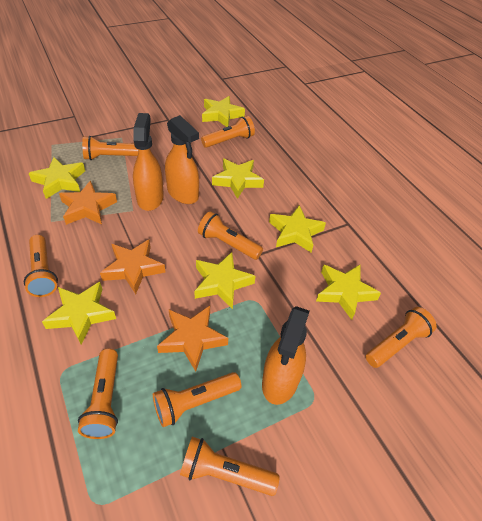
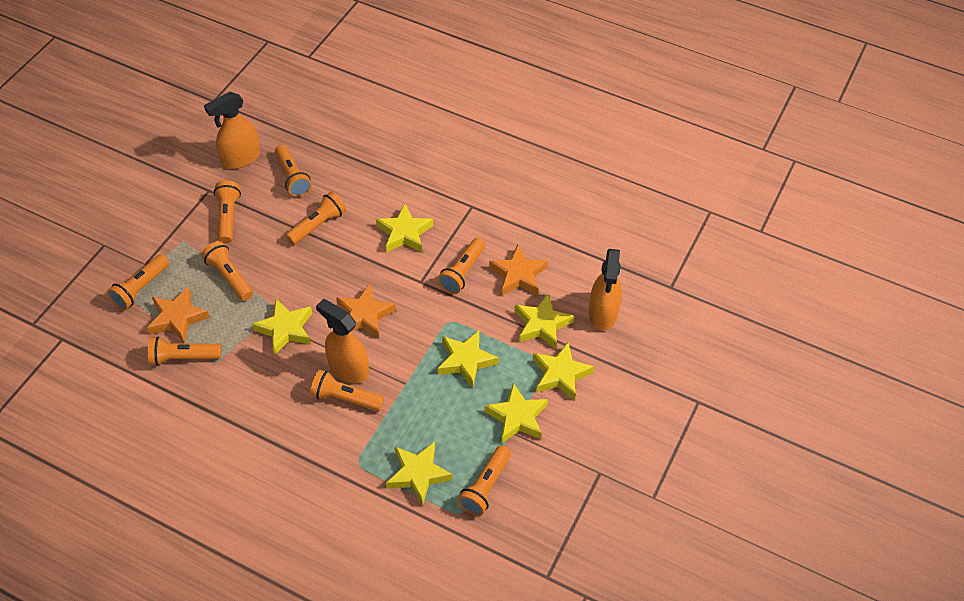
orange flashlight: [24,235,58,297] [78,349,118,439] [82,136,138,160] [153,372,242,427] [180,437,280,496] [198,211,263,260] [201,116,255,148] [366,307,437,368] = 8 -> [107,254,169,310] [148,336,221,366] [201,241,253,301] [214,180,241,244] [275,145,312,197] [286,192,346,245] [310,370,384,411] [438,238,486,294] [457,446,511,516] = 9

